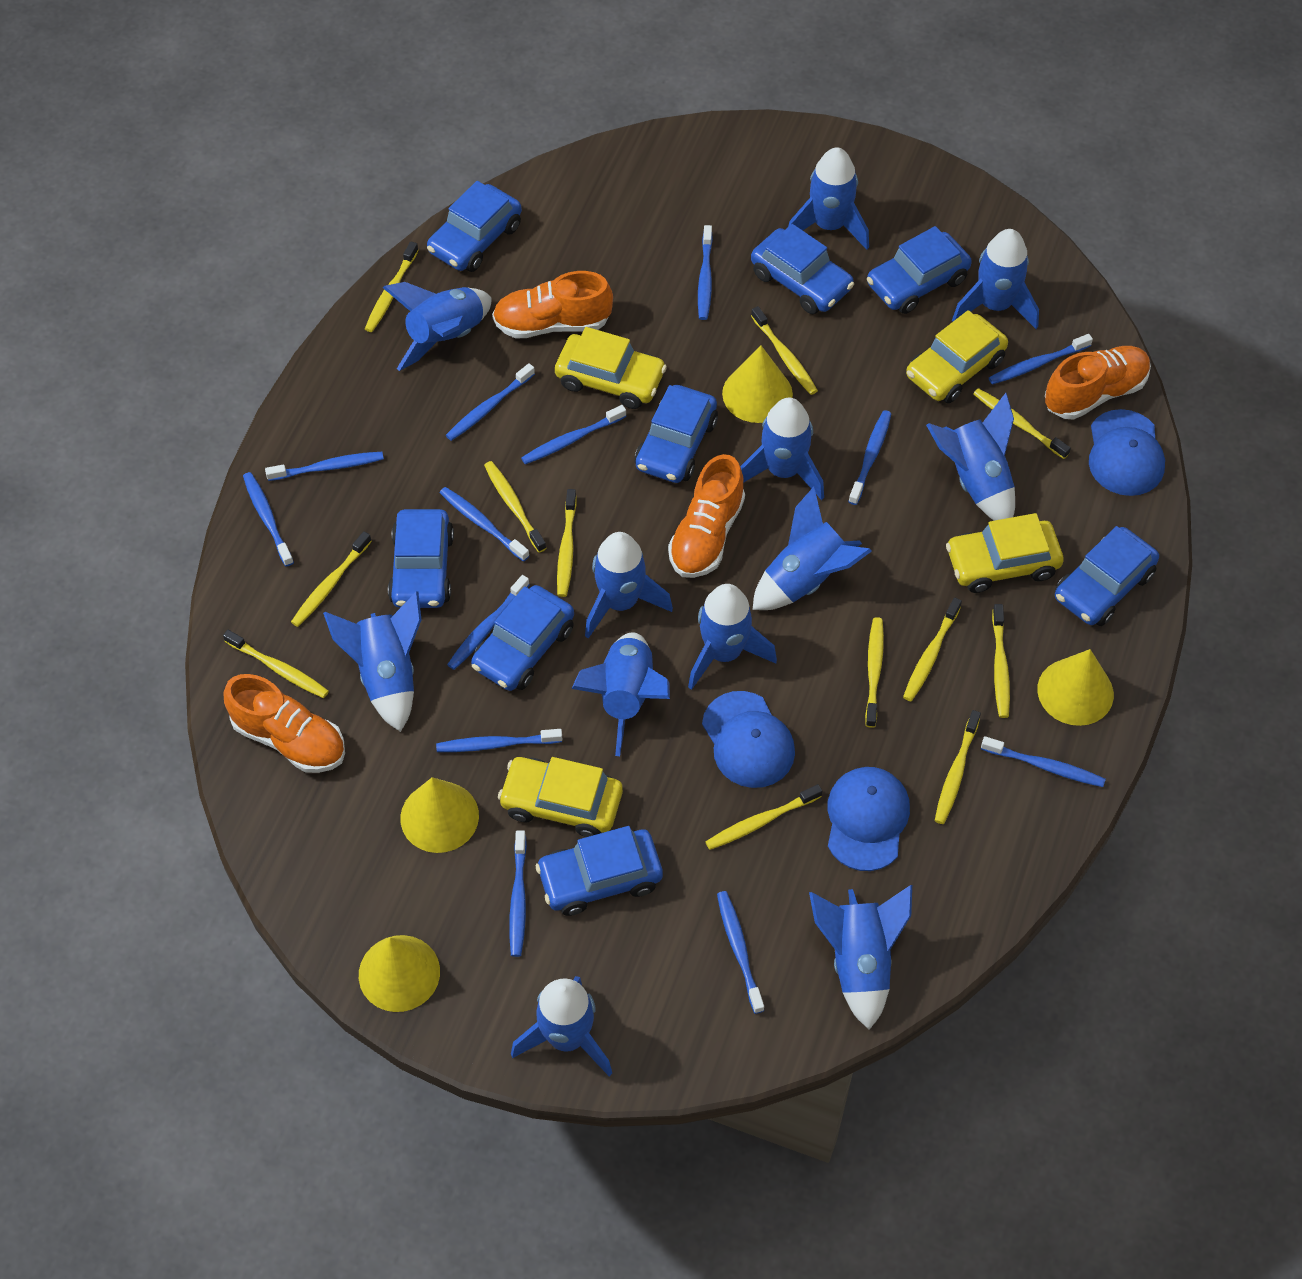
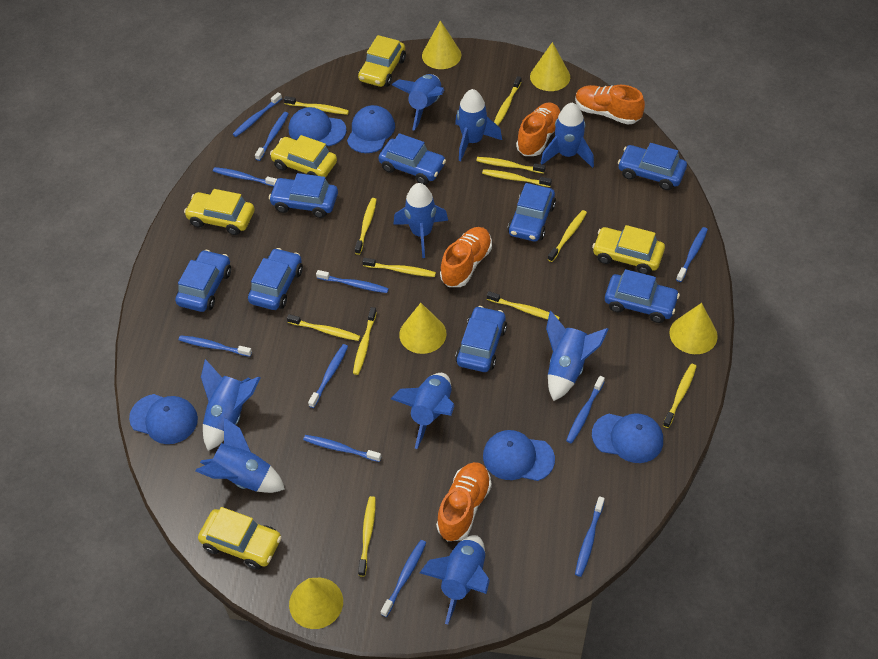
blue cap: [702,691,795,788] [828,767,910,871] [1089,409,1165,496] = 3 -> [129,394,198,444] [289,107,346,146] [347,105,395,153] [483,430,555,481] [592,413,663,463] = 5
blue rocket: [323,591,421,732] [383,282,491,371] [511,976,612,1076] [572,632,670,756] [585,532,673,639] [688,584,777,690] [740,398,824,500] [753,487,872,610] [788,147,869,250] [809,885,912,1030] [926,393,1015,521] [952,229,1039,329] = 12 -> [195,417,285,493] [201,359,261,451] [391,373,455,449] [392,74,444,131] [393,183,448,258] [420,535,490,625] [455,89,502,161] [540,103,594,168] [546,311,609,401] = 9
blue toothbrush: [243,472,294,566] [265,452,384,481] [436,729,563,752] [440,487,530,562] [446,363,535,441] [447,575,529,670] [509,830,527,957] [521,405,626,464] [698,225,713,320] [717,891,764,1014] [848,410,891,505] [981,736,1106,787] [989,334,1093,384] = 13 -> [179,335,252,357] [213,167,277,187] [233,92,282,137] [255,112,289,161] [303,435,381,462] [308,344,348,408] [316,270,389,293] [381,540,426,617] [566,376,605,443] [575,496,605,577] [676,227,708,282] = 11
yellow car: [498,757,623,837] [555,327,667,409] [906,310,1008,403] [946,513,1064,593] = 4 -> [184,189,255,235] [198,507,282,570] [270,135,337,178] [358,35,406,87] [592,225,665,274] = 5
yellow cone: [359,935,440,1012] [400,777,479,853] [722,345,793,423] [1037,649,1114,726] = 4 -> [289,578,343,629] [399,303,446,354] [422,20,461,69] [530,42,570,91] [669,303,718,354] = 5

